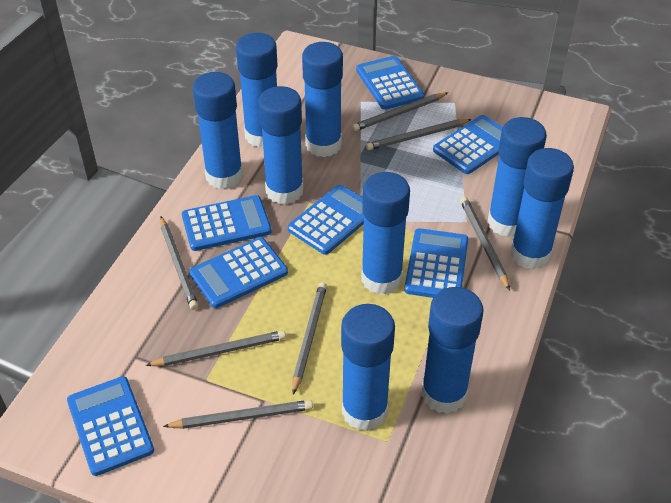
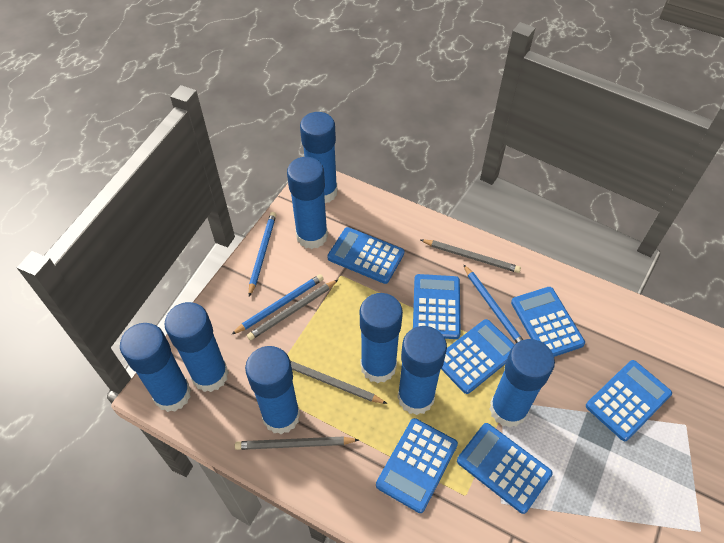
blue glue stick: [193,72,243,189] [236,33,278,148] [258,86,304,204] [302,42,343,157] [341,304,395,431] [361,172,410,294] [421,287,484,414] [487,117,547,237] [510,148,574,270] = 9 -> [120,323,191,412] [164,302,229,392] [245,346,300,434] [287,157,328,249] [300,112,338,203] [360,293,403,383] [397,326,447,415] [489,339,555,428] = 8
blue pencil: none = 0 -> [231,274,324,335] [249,212,276,297] [463,264,523,343] = 3
grey pencil: [146,330,286,366] [160,217,198,310] [163,400,313,429] [292,282,327,395] [352,92,449,131] [366,119,472,150] [460,197,510,290] = 7 -> [235,436,359,450] [247,280,338,340] [290,361,387,404] [421,240,521,273] = 4

